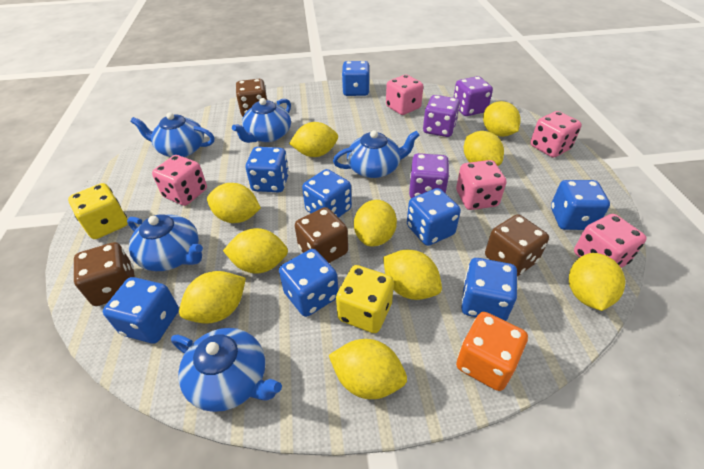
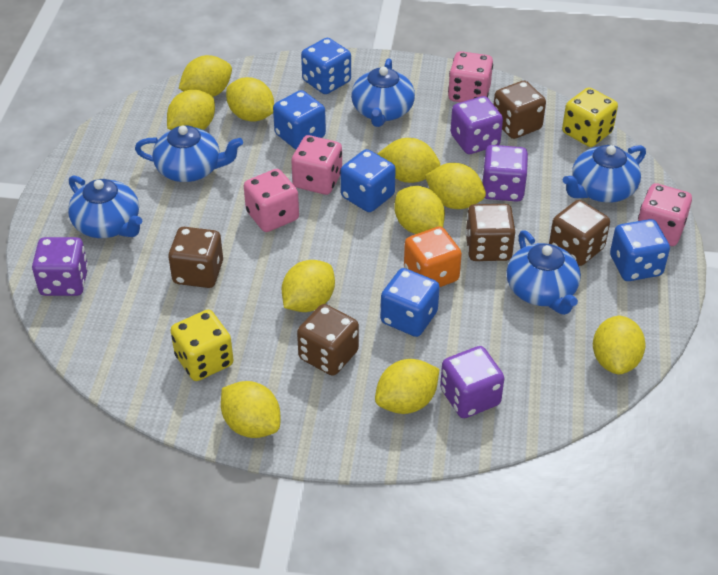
blue dice: [103,277,179,344] [246,147,289,193] [279,249,338,317] [302,169,352,218] [342,61,370,96] [407,188,461,246] [461,258,517,321] [551,180,610,230] = 8 -> [273,90,326,149] [301,38,351,94] [341,149,396,212] [381,268,440,337] [610,219,670,281] = 5
brown dice: [74,242,135,306] [236,79,267,116] [295,207,348,263] [485,214,549,277] = 4 -> [168,227,223,288] [297,304,359,376] [466,204,515,261] [494,81,546,139] [549,200,610,266] = 5
pink dice: [152,155,207,206] [386,75,423,115] [456,160,506,210] [530,111,582,158] [574,214,647,268] = 5 -> [244,169,299,232] [291,135,342,195] [448,51,493,102] [638,183,692,246] = 4
purple dice: [409,153,449,198] [423,95,460,137] [453,76,493,116] = 3 -> [32,237,88,296] [440,346,504,418] [451,96,503,154] [483,145,528,202] = 4

